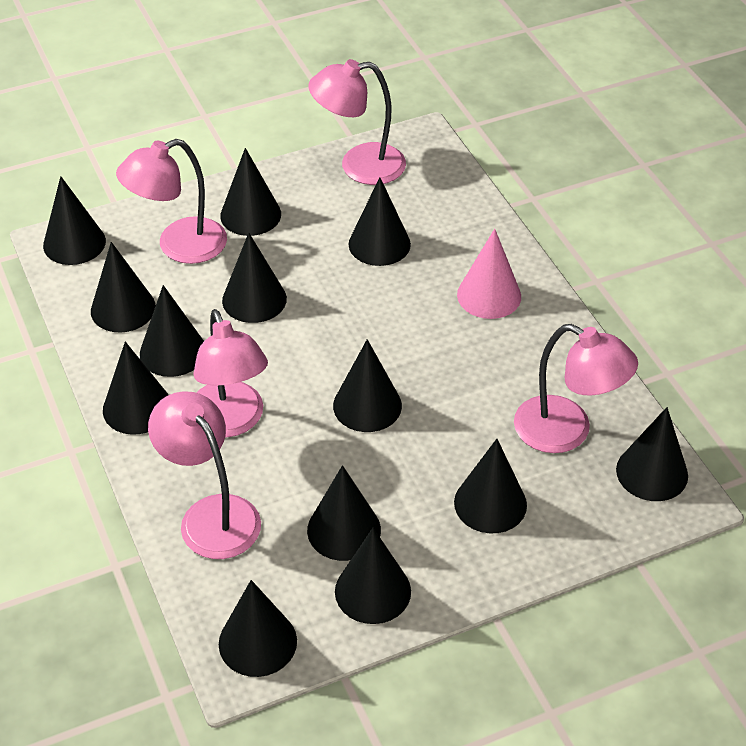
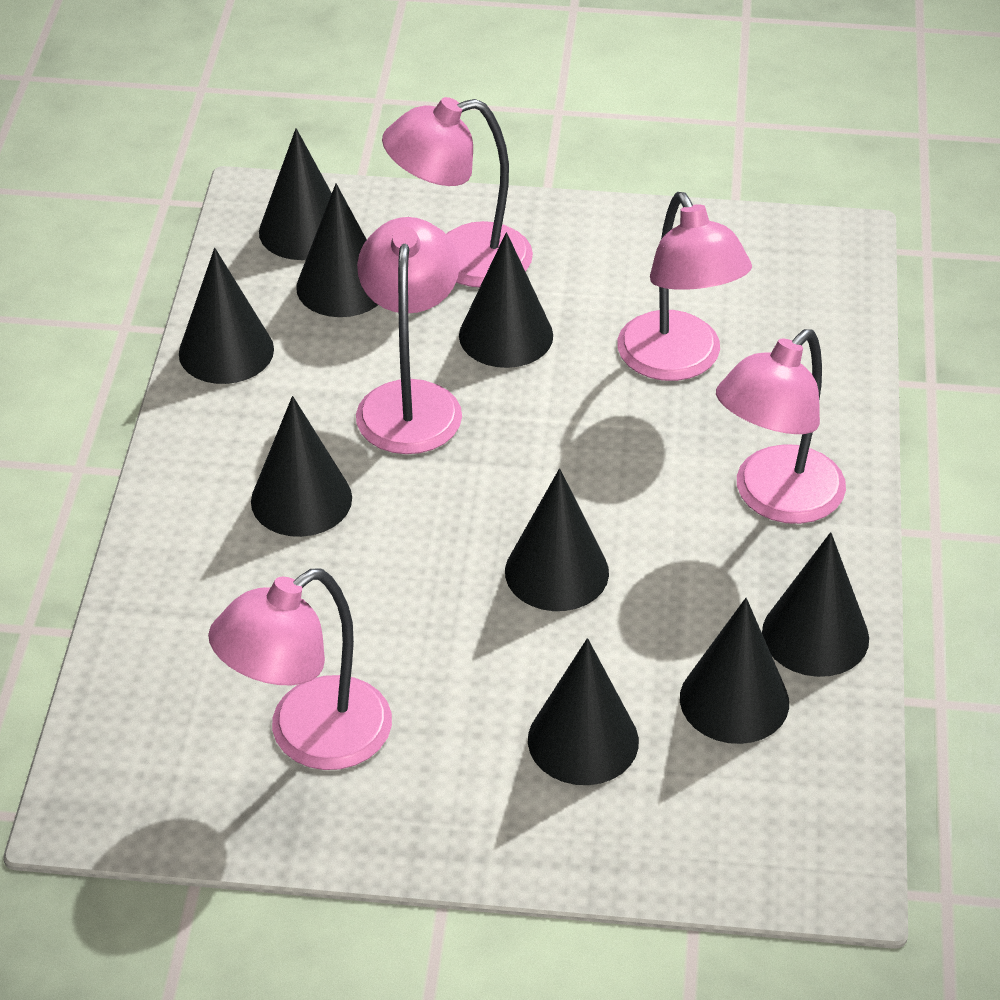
black cone: [43,176,106,265] [91,242,156,333] [103,341,168,435] [140,285,204,377] [219,580,297,677] [220,148,281,236] [222,233,287,323] [307,465,381,561] [333,339,402,432] [335,528,411,624] [348,177,411,266] [454,439,527,533] [616,407,688,501] = 13 -> [179,248,274,384] [251,396,352,537] [259,128,332,260] [296,183,378,317] [459,232,553,368] [505,468,609,611] [528,638,639,785] [680,598,789,744] [762,532,869,677] = 9
pink cone: [457,229,521,319] = 1 -> none = 0

